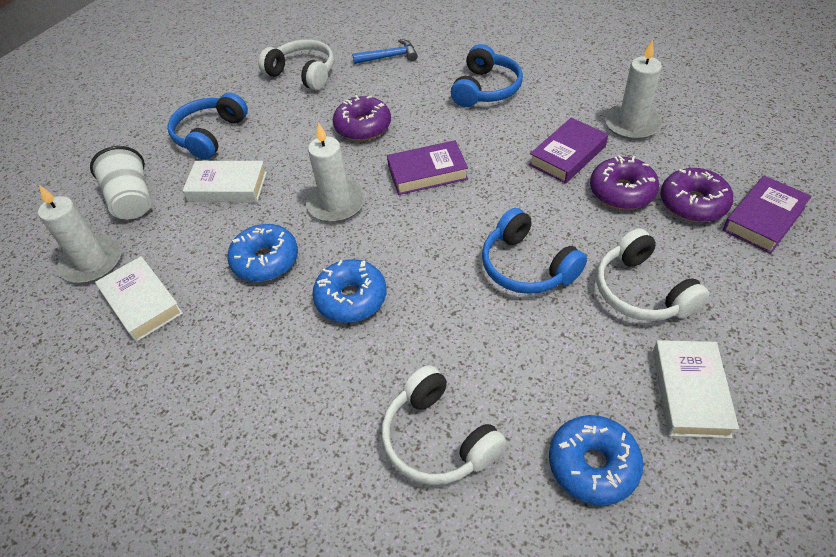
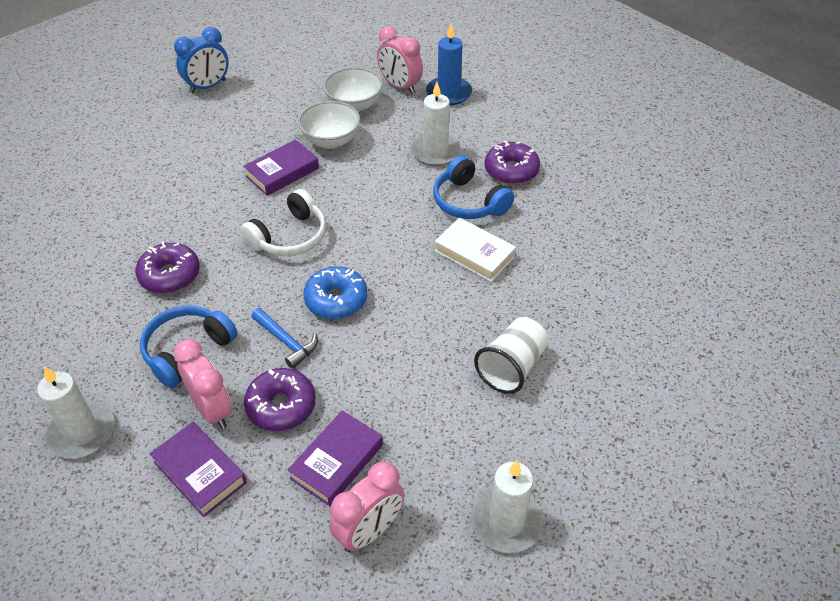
blue candle: none = 0 -> [426,24,472,105] = 1
blue clock: none = 0 -> [174,27,229,93] = 1
blue donut: [227,224,298,282] [312,259,387,323] [549,415,644,505] = 3 -> [303,266,368,319] = 1
blue headphones: [167,92,248,160] [451,44,523,107] [482,208,587,294] = 3 -> [140,305,238,388] [433,155,514,219] = 2
pink clock: none = 0 -> [173,339,232,429] [329,461,405,552] [377,26,423,94] = 3
white book: [95,256,183,342] [182,161,267,202] [653,340,739,439] = 3 -> [435,218,516,282] = 1
white bowl: none = 0 -> [298,101,360,149] [323,67,383,112] = 2
white headphones: [258,39,334,90] [382,365,506,485] [597,228,709,321] = 3 -> [241,189,326,256] = 1

